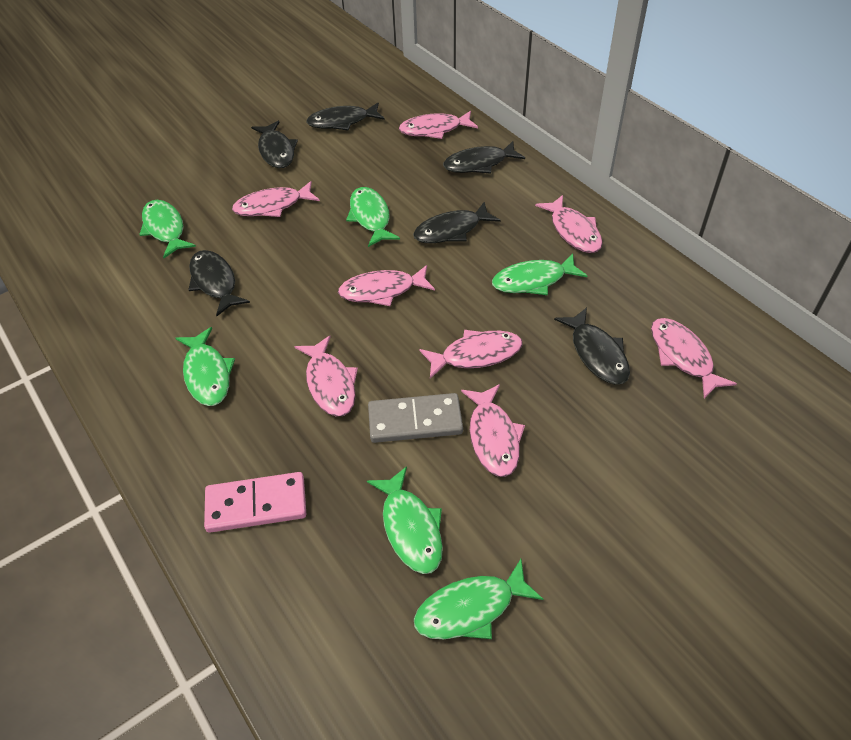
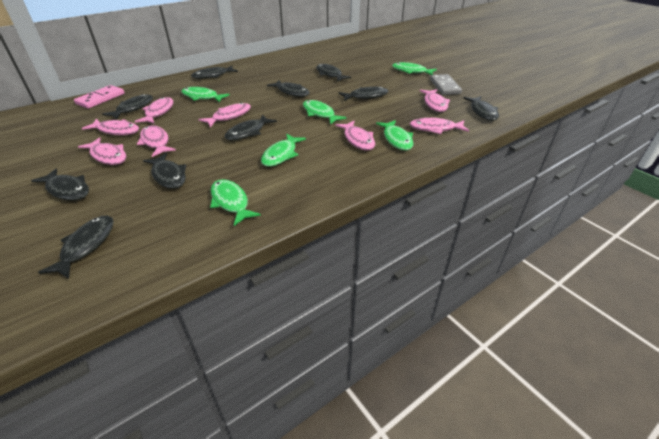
black fish: [188,250,250,316] [251,121,298,168] [306,103,385,130] [413,202,501,243] [443,141,525,174] [554,307,630,384] = 6 -> [31,169,89,200] [38,216,114,279] [102,94,153,119] [143,153,186,189] [191,66,238,79] [225,115,277,140] [267,80,310,97] [316,64,351,82] [339,86,389,101] [463,96,499,121] = 10

